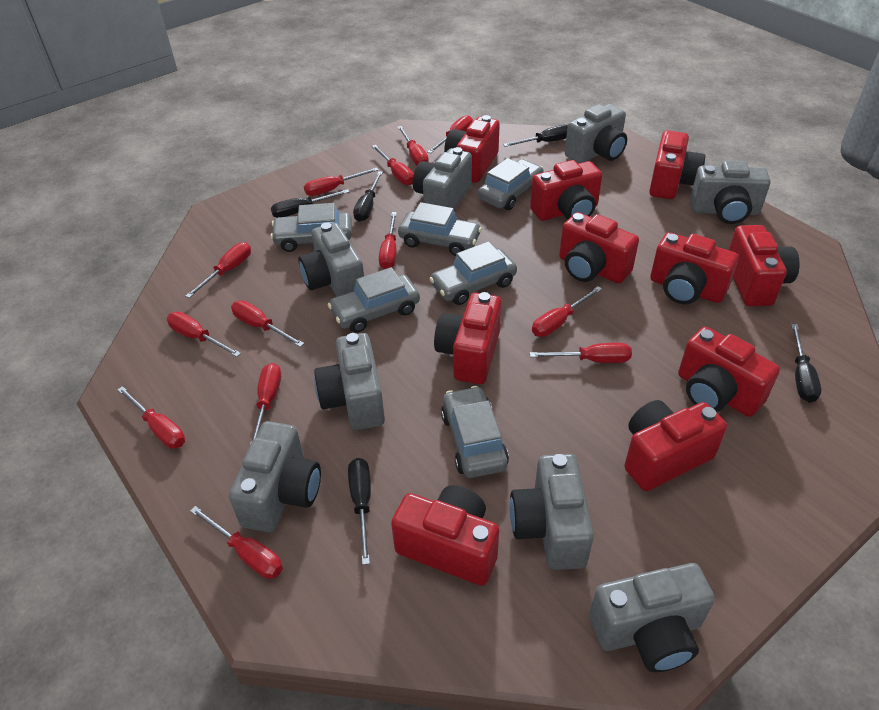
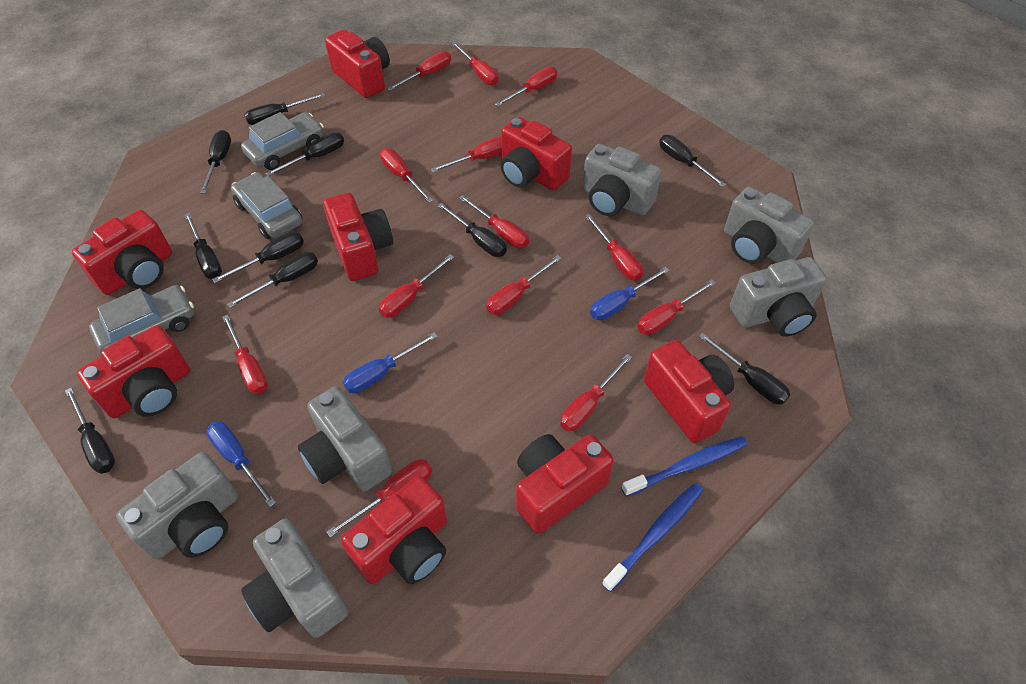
black screwdriver: [271,189,350,218] [348,458,371,565] [353,171,383,222] [503,125,568,147] [791,324,821,403] = 5 -> [65,387,115,474] [185,213,222,279] [200,130,231,194] [212,232,304,283] [227,252,318,308] [244,93,325,125] [266,132,344,176] [437,203,507,257] [659,135,726,187] [698,333,790,405] = 10
blue screwdriver: none = 0 -> [206,421,276,507] [343,332,438,393] [590,267,670,320] = 3
blue toothbrush: none = 0 -> [602,483,703,592] [621,436,747,497] = 2
grey camera: [229,421,321,532] [298,223,364,297] [314,333,385,430] [413,147,472,208] [510,454,594,570] [565,104,627,163] [589,563,715,672] [690,161,771,224] = 8 -> [116,452,238,559] [241,519,348,638] [298,386,392,492] [582,144,662,216] [724,187,814,264] [730,257,827,337] = 6
grey car: [270,203,352,252] [328,267,420,333] [398,202,482,256] [429,241,517,305] [441,386,509,478] [478,158,544,210] = 6 -> [89,285,194,353] [231,172,302,239] [241,112,324,170] = 3
red camera: [391,485,499,586] [434,292,502,384] [444,115,500,183] [530,160,602,221] [559,212,639,283] [624,400,727,491] [649,130,705,199] [650,232,739,304] [678,327,780,417] [729,225,800,306] = 10 -> [72,210,172,295] [77,325,190,418] [323,193,393,281] [325,29,390,98] [341,476,447,584] [500,117,572,191] [516,434,614,534] [644,340,734,443] = 8

